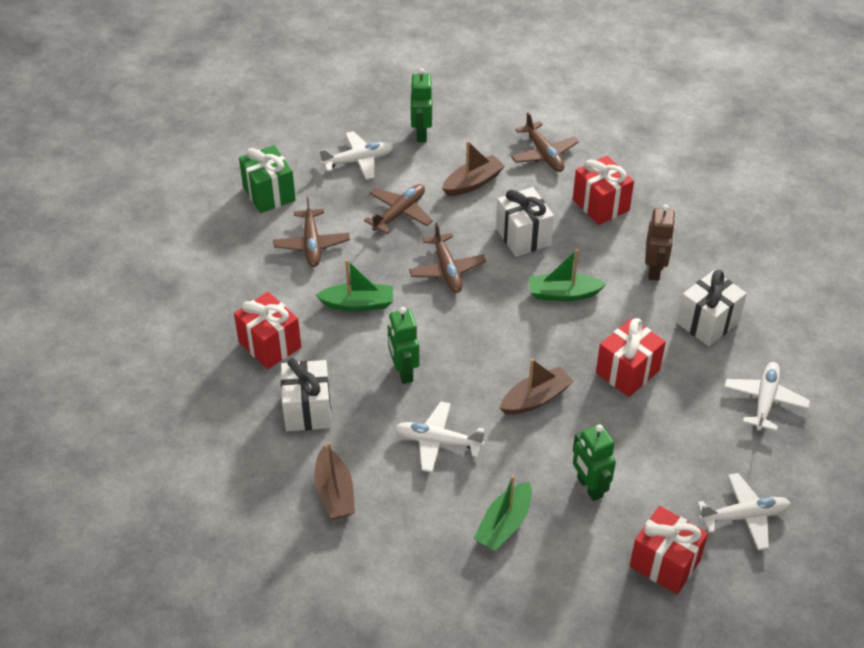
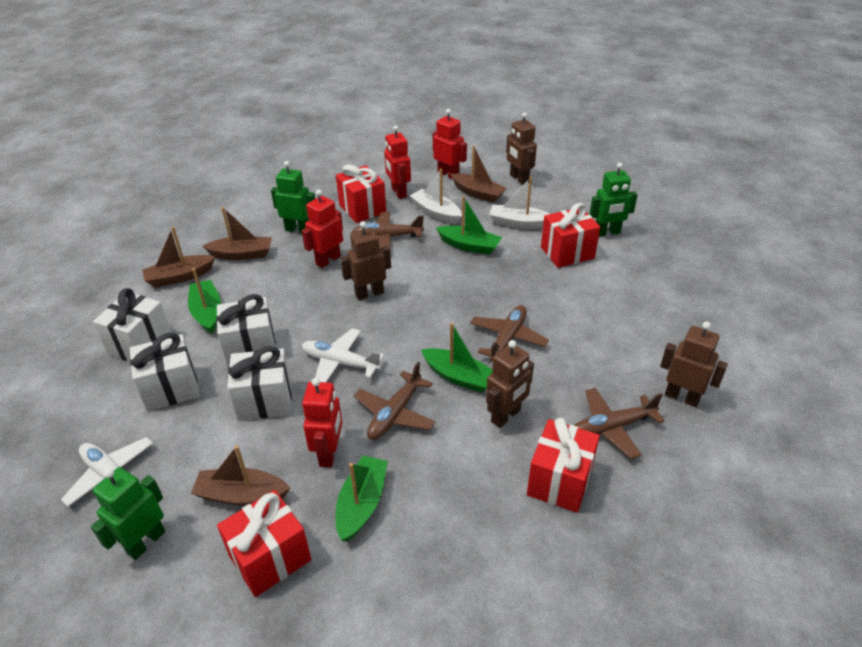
brown boat: [314,442,355,519] [442,141,505,196] [500,359,574,415] = 3 -> [142,227,215,288] [191,445,290,506] [203,207,272,260] [451,146,507,203] = 4
brown robot: [645,205,675,281] = 1 -> [340,221,391,300] [486,340,534,428] [506,112,537,185] [660,322,728,407] = 4
green boat: [316,259,393,312] [473,475,532,551] [529,249,606,301] = 3 -> [188,268,221,334] [336,456,388,542] [421,323,493,393] [436,196,502,255] = 4
green gift: [239,145,296,213] = 1 -> none = 0
red robot: none = 0 -> [302,189,343,268] [302,378,342,467] [384,125,411,199] [433,109,467,179] = 4
white boat: none = 0 -> [410,169,462,224] [489,177,550,229] = 2
white gift: [281,358,331,431] [496,187,554,257] [677,270,747,346] = 3 -> [93,288,172,361] [130,333,200,411] [216,294,276,366] [227,346,292,421] = 4
white plane: [319,131,394,180] [395,401,485,472] [697,473,791,551] [724,362,810,431] = 4 -> [61,437,154,507] [302,328,385,382] = 2

